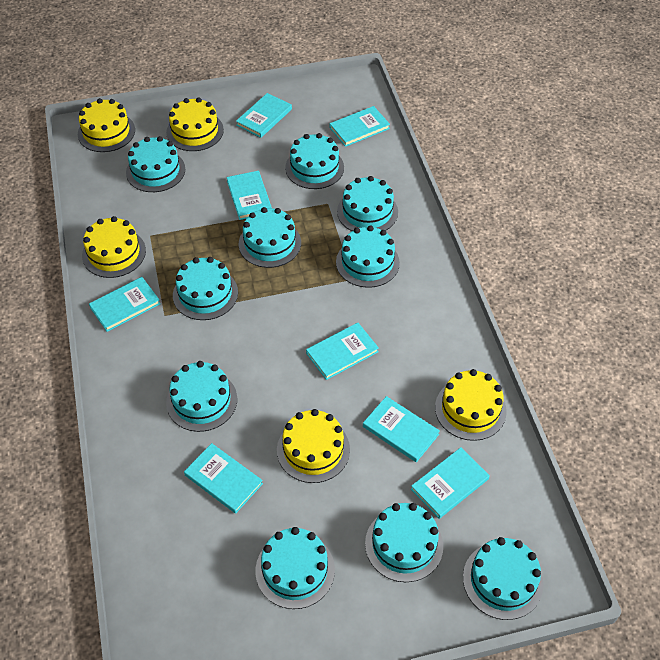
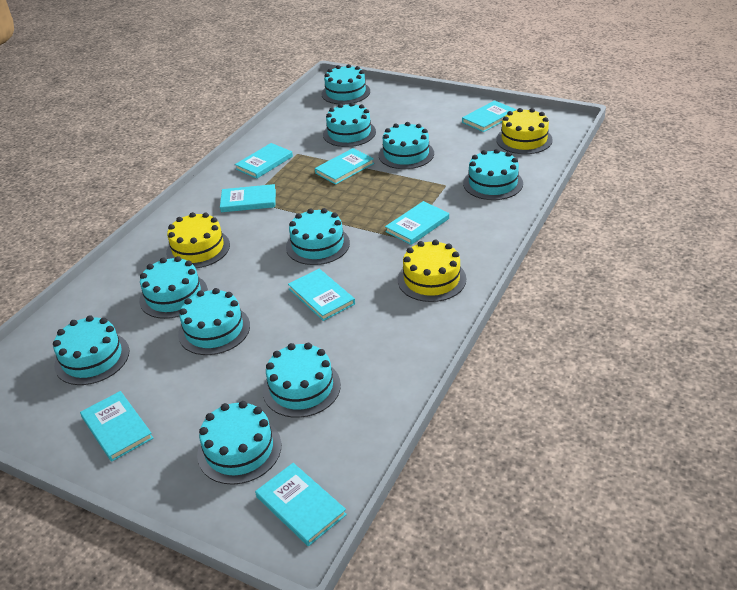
yellow cake: [78,98,135,152] [82,216,146,278] [166,97,224,151] [277,409,350,483] [435,369,507,441] = 5 -> [166,212,230,268] [398,240,466,302] [496,108,553,154] = 3

